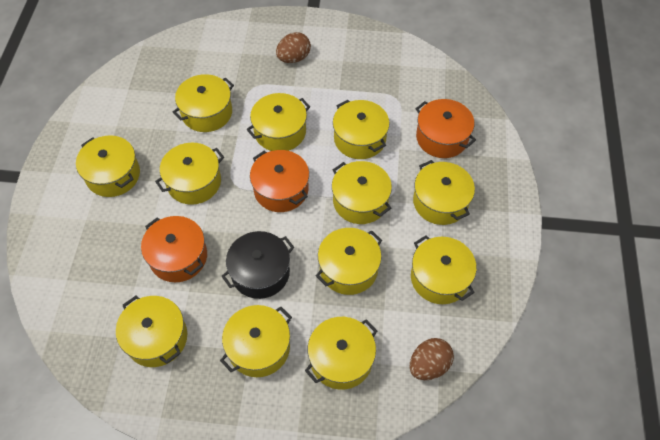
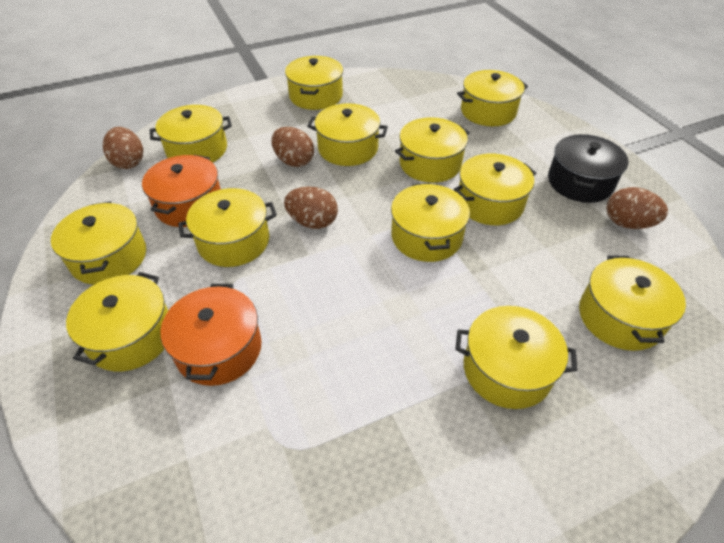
brown egg: [276,32,311,63] [410,338,454,380] = 2 -> [103,127,143,169] [272,127,314,167] [284,187,338,229] [606,187,668,229] = 4
orange pot: [141,216,207,282] [250,150,309,212] [416,99,476,158] = 3 -> [142,155,221,227] [160,284,262,386] = 2

